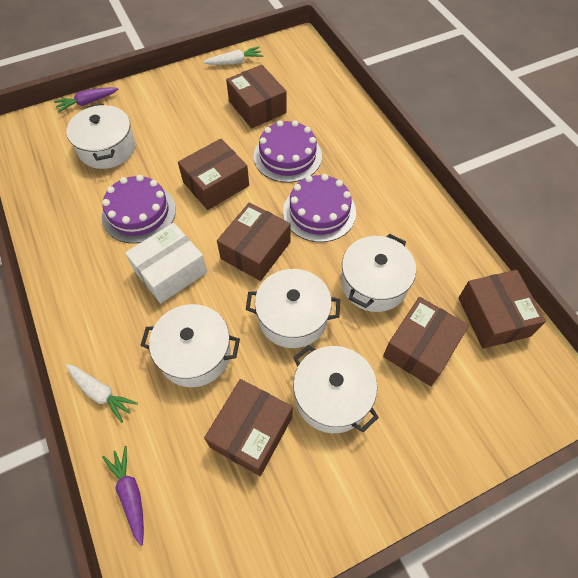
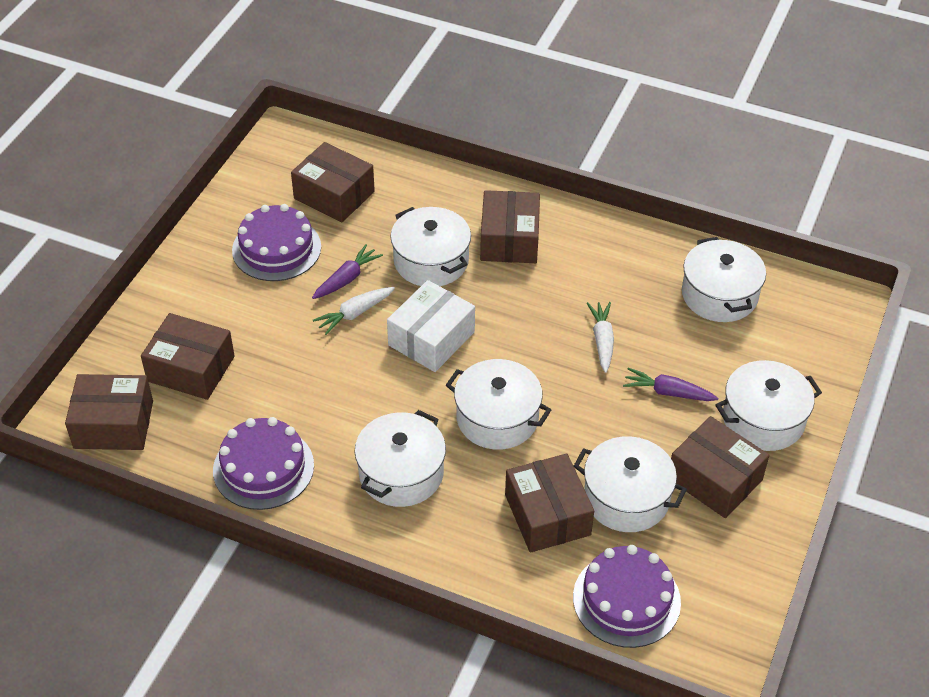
white pot: [66,104,135,169] [140,304,240,387] [246,269,340,348] [293,345,379,433] [341,234,416,312] = 5 -> [355,410,446,507] [390,207,471,286] [446,359,551,450] [574,436,687,532] [682,237,766,322] [715,360,822,451] = 6

